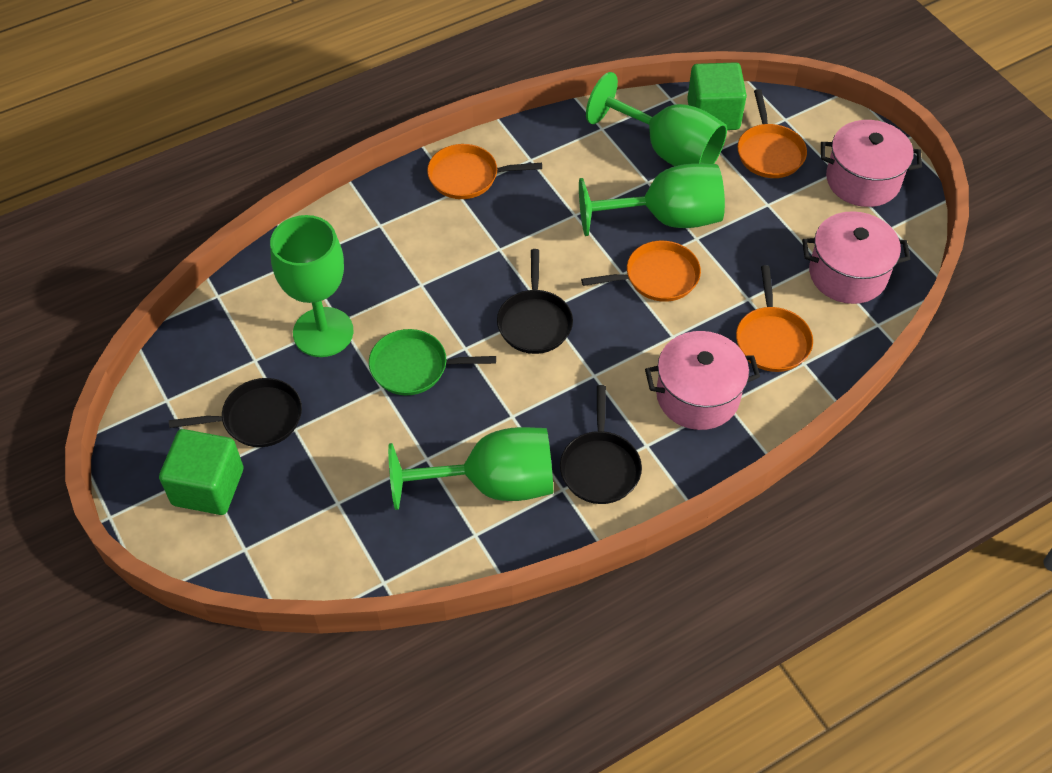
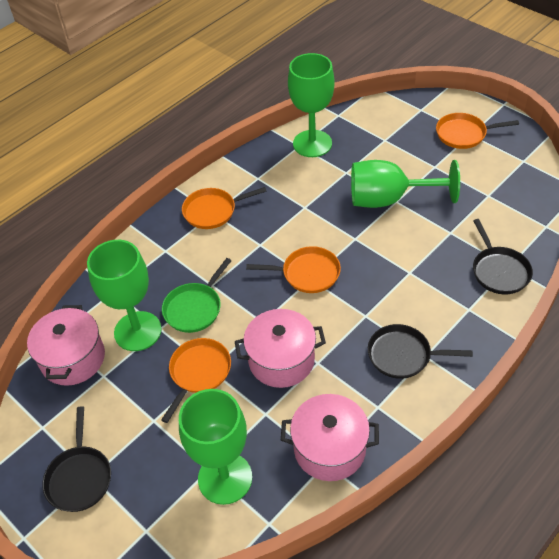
green cube: [159,429,243,515] [687,62,747,130] = 2 -> none = 0

